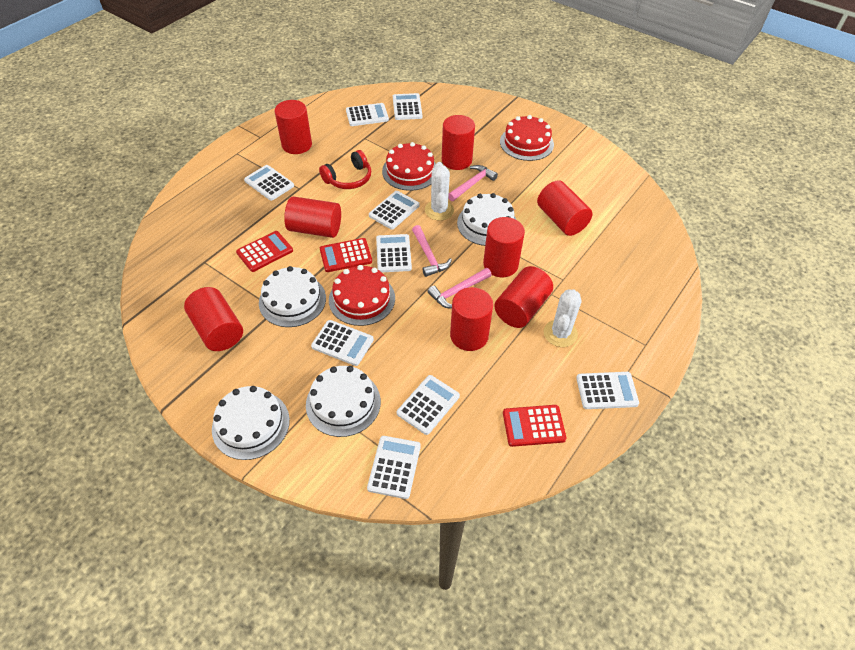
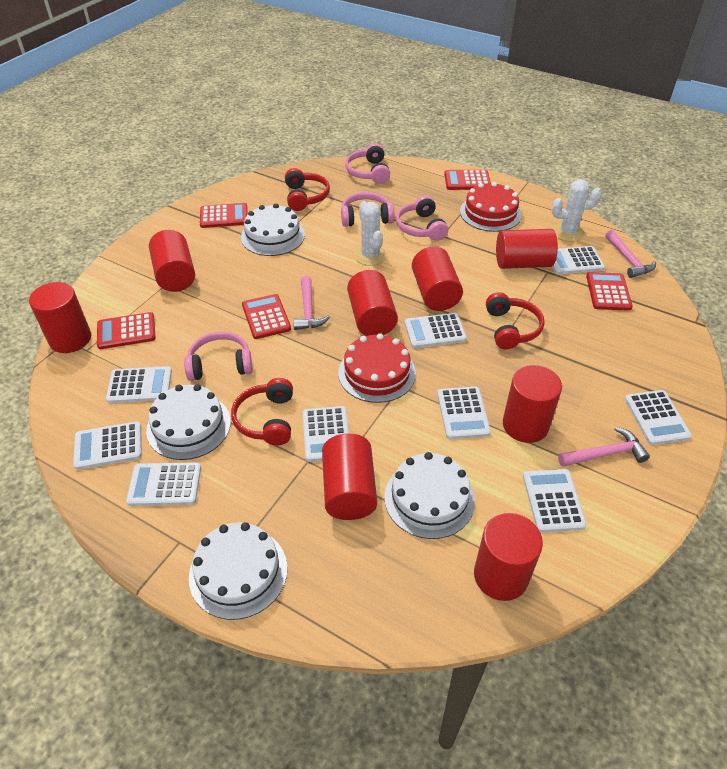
pink headphones: none = 0 -> [184,332,253,381] [341,192,394,227] [345,143,390,184] [396,195,448,241] = 4
red cake: [329,265,395,326] [382,142,436,191] [500,115,554,161] = 3 -> [338,333,416,403] [460,182,522,232] = 2
red calculator: [236,231,293,272] [320,238,372,272] [503,405,567,447] = 3 -> [97,312,155,349] [200,203,248,228] [242,294,291,339] [444,170,491,190] [586,272,633,311] = 5
red headphones: [319,150,371,189] = 1 -> [231,378,293,445] [285,168,330,211] [486,292,545,349] = 3

